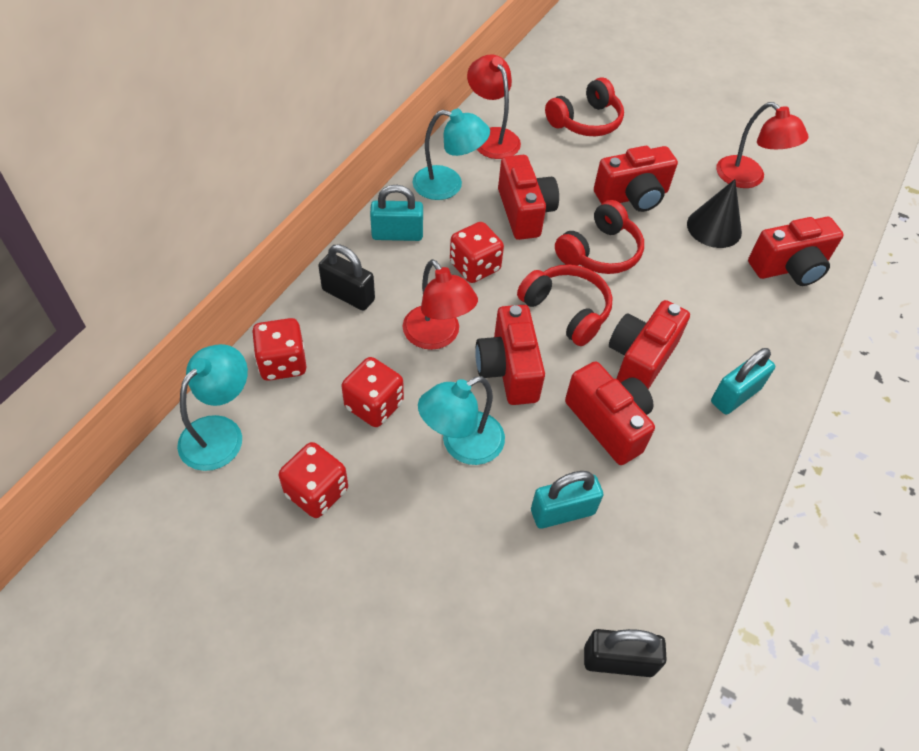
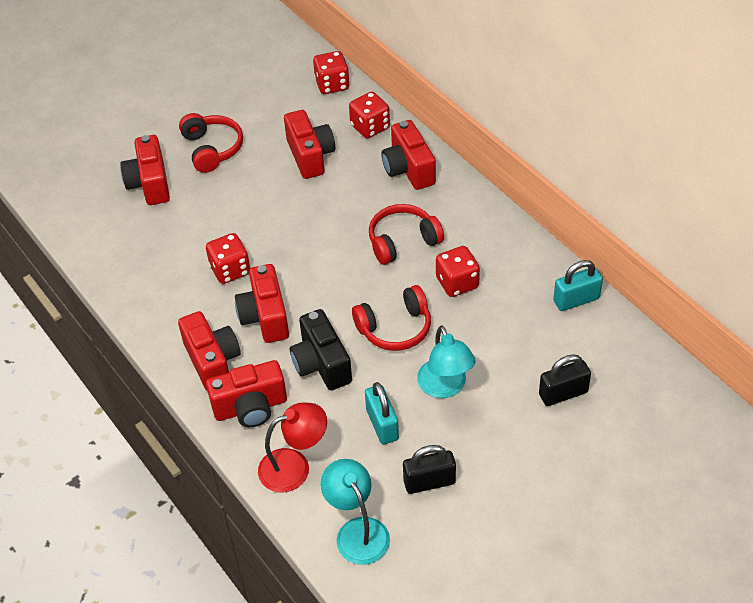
black camera: none = 0 -> [290,309,352,390] = 1
black cone: [687,179,742,248] = 1 -> none = 0
red lamp: [403,259,478,350] [467,54,521,159] [716,102,809,188] = 3 -> [258,403,327,492] = 1
turquoise lamp: [177,344,248,471] [412,109,490,200] [418,376,505,465] = 3 -> [320,459,390,565] [417,326,475,398] = 2
turquoise padlock: [370,185,423,241] [531,471,603,529] [711,348,775,415] = 3 -> [365,382,399,444] [553,260,603,311] = 2

